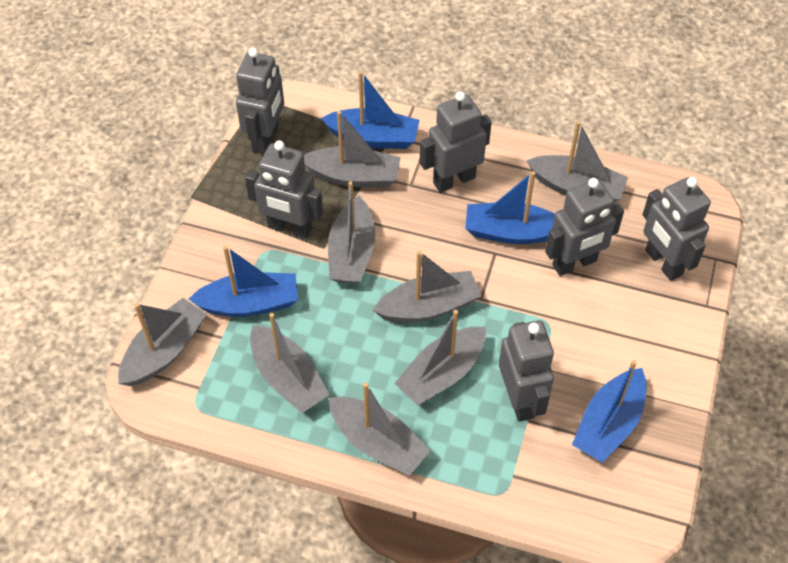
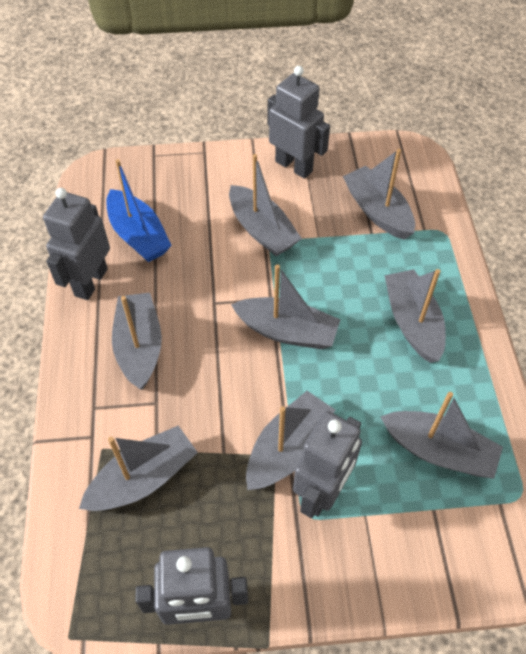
blue boat: [189,246,298,317] [321,71,420,149] [465,171,555,244] [572,360,647,463] = 4 -> [106,159,172,262] = 1
grey robot: [236,48,284,154] [245,140,323,239] [420,91,492,193] [499,320,554,422] [545,178,624,276] [642,177,711,281] = 6 -> [43,188,110,300] [136,547,248,625] [268,66,330,179] [293,411,362,518] = 4

